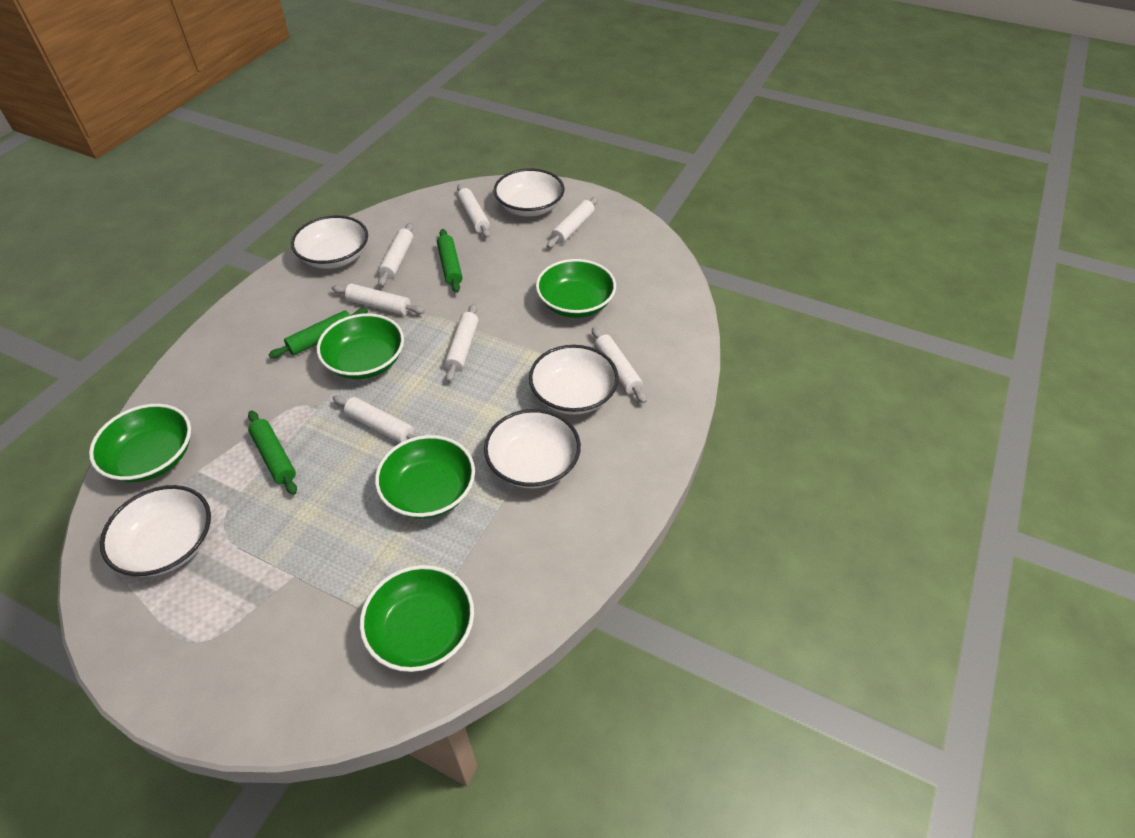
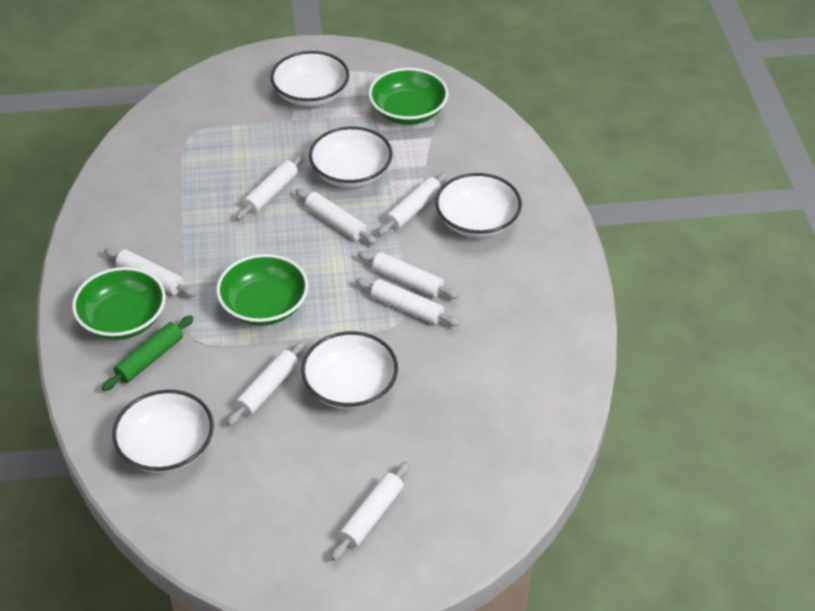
green bowl: [89,404,191,482] [317,313,404,379] [360,565,474,672] [375,435,475,519] [536,259,616,318] = 5 -> [72,267,166,340] [216,254,308,326] [368,68,448,125] = 3
green rolling pin: [248,410,297,495] [269,308,368,358] [437,229,463,293] = 3 -> [102,315,194,391] = 1
white rolling pin: [332,284,425,315] [333,395,417,443] [378,223,413,286] [445,304,479,382] [457,184,490,238] [547,197,598,248] [592,327,646,403] = 7 -> [104,248,197,297] [227,341,306,426] [236,155,304,220] [295,189,377,245] [331,462,410,560] [356,278,460,326] [358,251,459,299] [378,172,448,236] = 8

